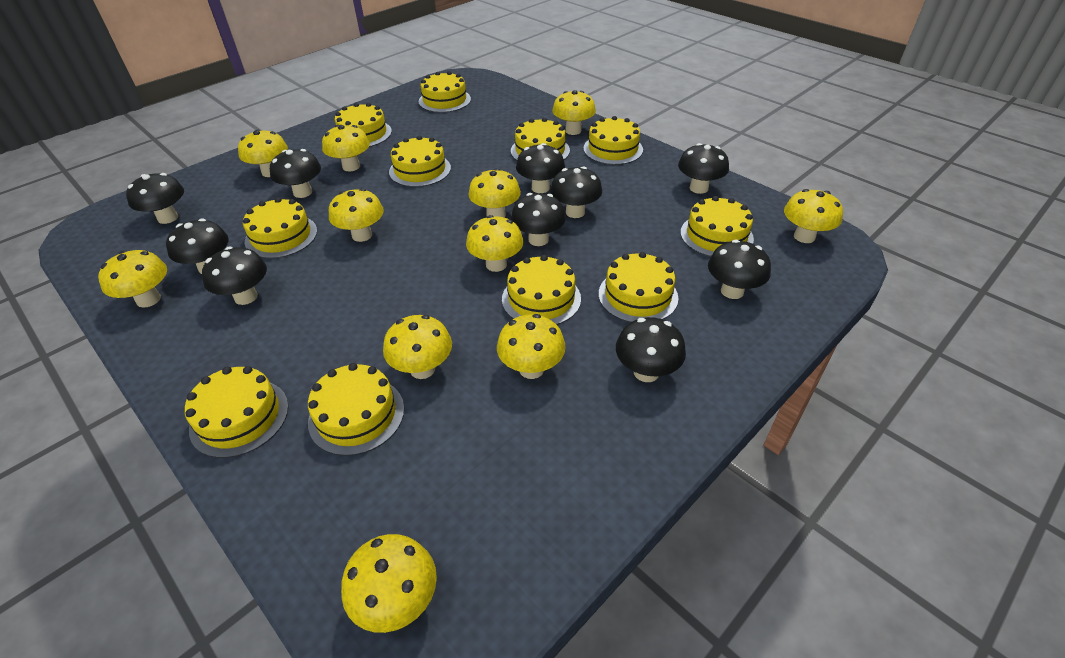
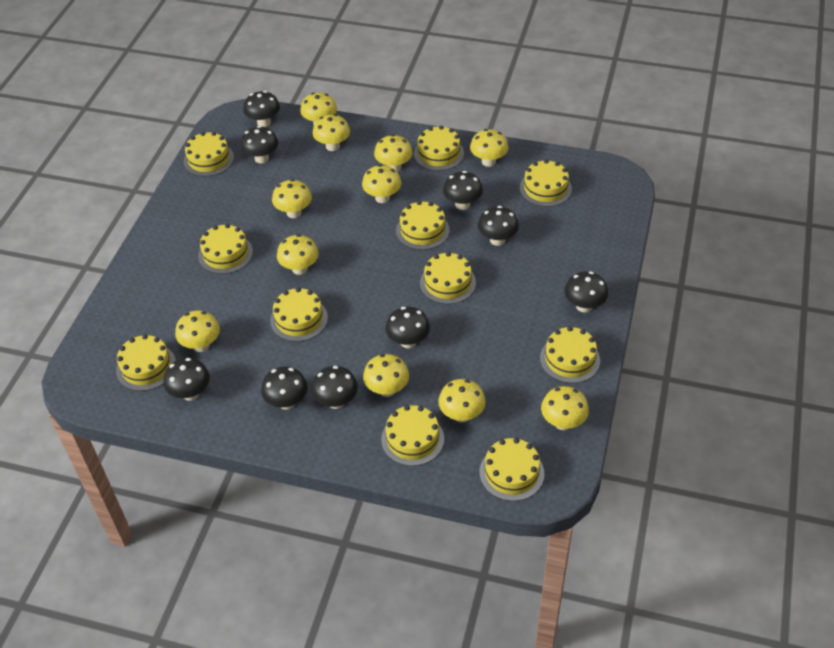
black mushroom: [126,173,184,224] [166,218,229,274] [202,247,267,305] [270,149,321,198] [511,193,566,246] [516,143,565,193] [550,166,602,218] [616,317,686,382] [678,143,729,194] [708,240,771,299] = 10 -> [163,358,210,401] [240,126,278,163] [243,91,280,127] [261,367,308,410] [311,366,358,409] [386,307,430,348] [443,171,483,210] [478,206,519,246] [564,271,608,313] = 9

